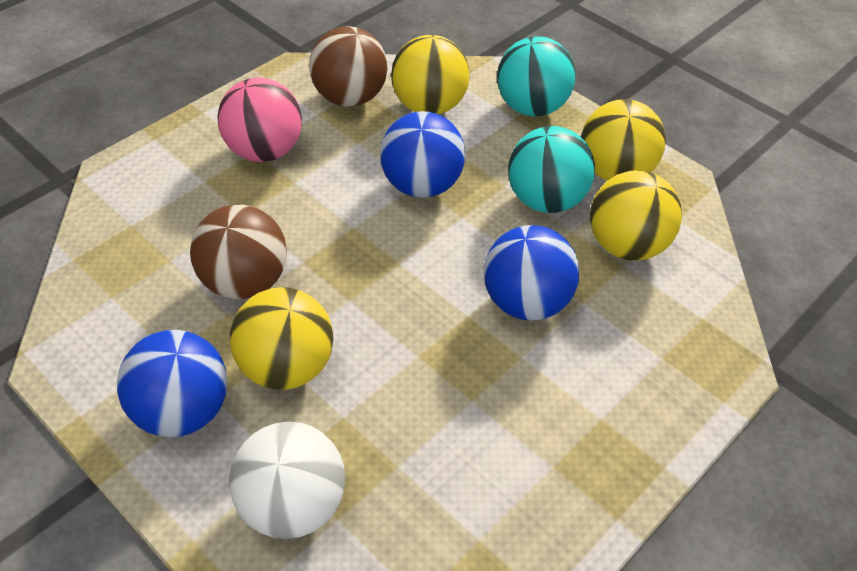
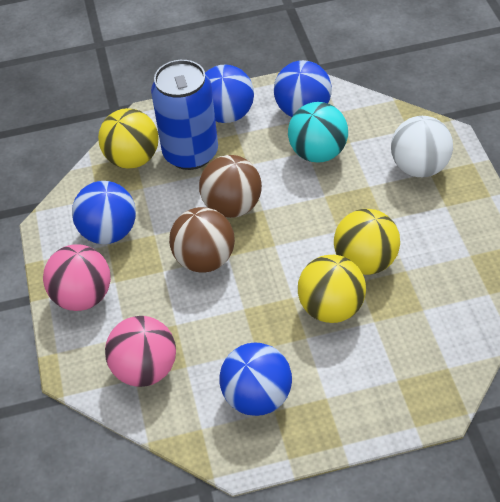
blue ball: [117,330,228,437] [380,111,466,198] [484,225,579,321] = 3 -> [72,181,136,244] [205,65,254,123] [220,342,292,416] [274,60,332,117] = 4
blue can: none = 0 -> [151,60,218,170] = 1
pink ball: [217,77,302,162] = 1 -> [43,244,111,311] [105,316,176,387] = 2
turquoise ball: [497,36,575,116] [508,126,595,213] = 2 -> [288,102,348,163] = 1
yellow ball: [230,287,333,390] [391,35,469,114] [581,99,666,181] [590,170,682,261] = 4 -> [98,108,158,168] [298,255,366,323] [334,209,400,275] = 3

